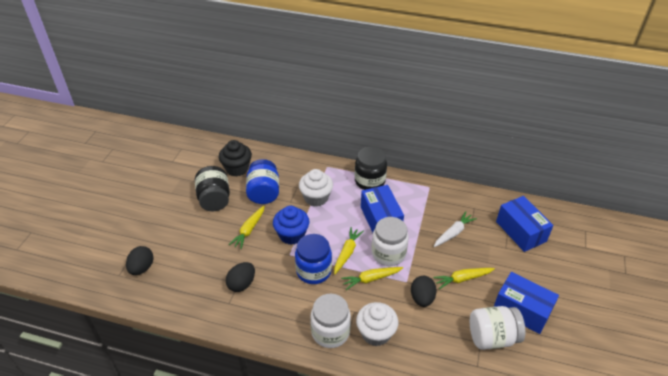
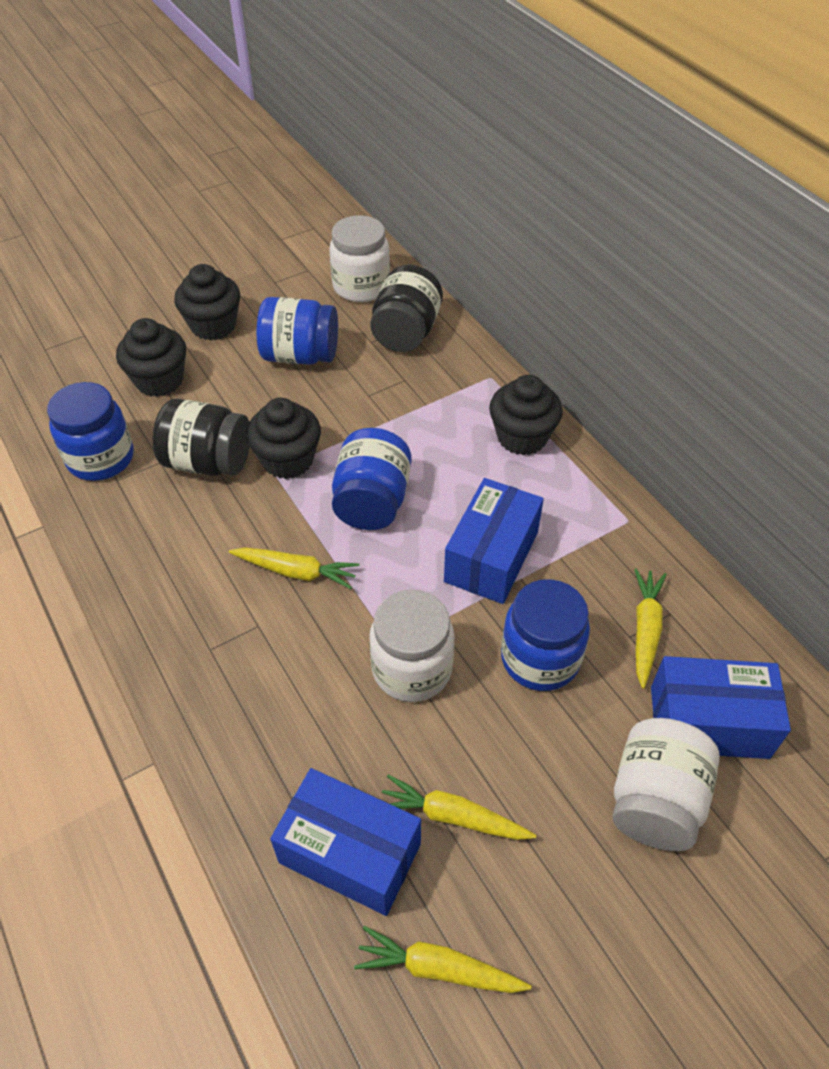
black cupcake: [219,140,252,176] = 1 -> [116,318,186,397] [174,264,240,341] [246,398,321,479] [489,375,563,455] = 4
black egg: [126,246,153,275] [226,262,255,292] [411,276,437,307] = 3 -> none = 0
blue cupcake: [273,206,309,245] = 1 -> none = 0
blue jar: [246,159,279,204] [295,234,332,284] = 2 -> [47,382,134,481] [257,297,338,365] [332,428,411,530] [501,579,590,691] = 4
white carrot: [434,211,477,247] = 1 -> none = 0
white cupcake: [299,169,333,207] [356,302,398,346] = 2 -> none = 0

